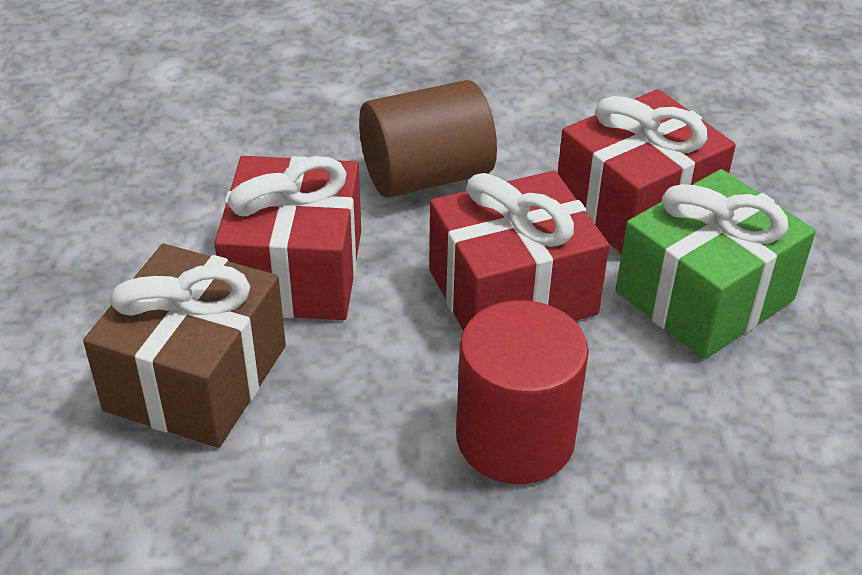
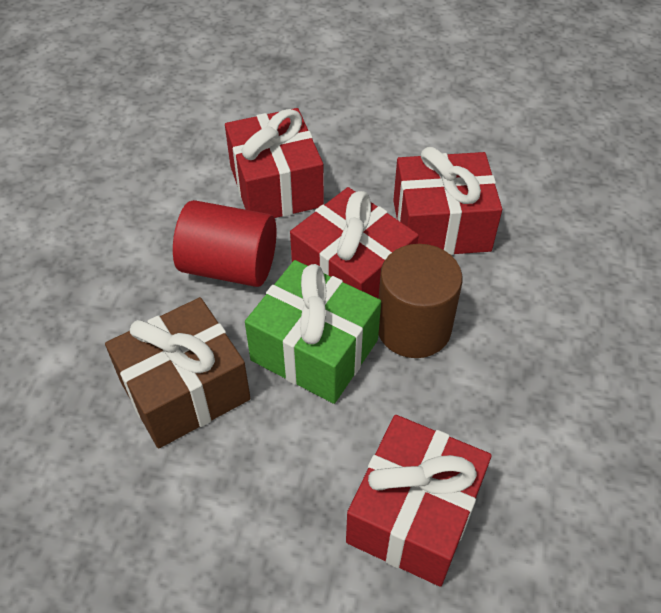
red gift: [214,156,361,320] [429,171,609,330] [558,89,736,254] = 3 -> [225,108,324,218] [290,187,419,299] [346,415,492,587] [393,147,502,255] = 4

